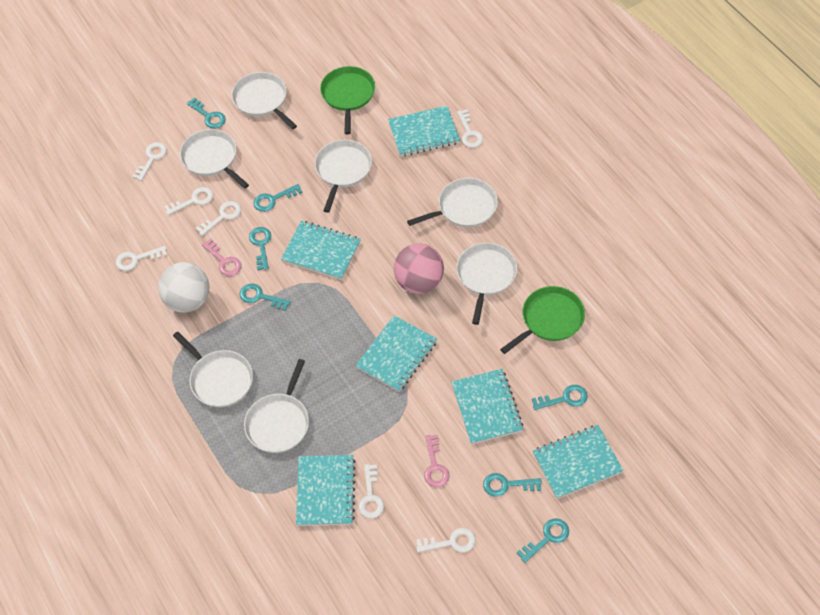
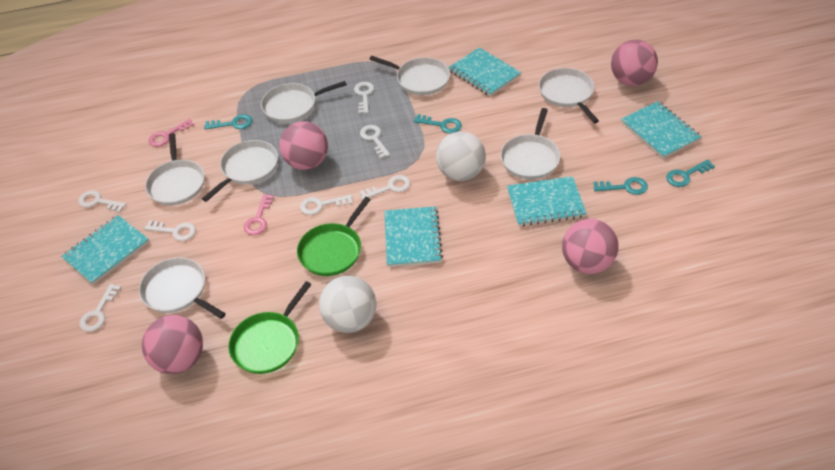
pink ball: [394,243,444,294] = 1 -> [142,315,203,374] [279,121,328,170] [562,219,619,274] [611,40,658,86] = 4
turquoise key: [187,97,226,128] [240,284,291,311] [249,227,271,270] [253,184,302,212] [483,473,542,497] [517,518,569,563] [532,385,588,410] = 7 -> [204,114,252,130] [414,114,462,133] [594,177,648,195] [666,159,715,187] = 4
turquoise notebook: [281,221,361,280] [296,455,356,526] [355,315,437,392] [388,106,460,157] [451,369,524,444] [533,425,623,499] = 6 -> [61,215,149,285] [384,206,443,267] [448,47,521,96] [507,176,587,226] [621,101,701,159] = 5
white ball: [158,262,209,313] = 1 -> [319,276,376,333] [436,131,486,181] = 2

